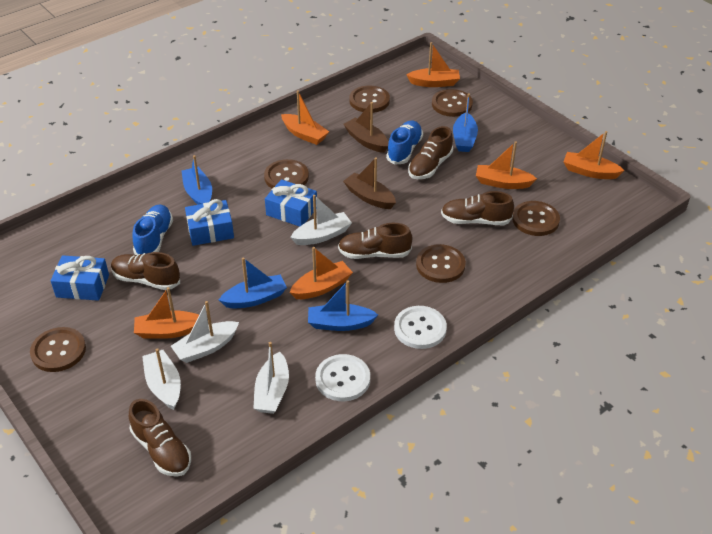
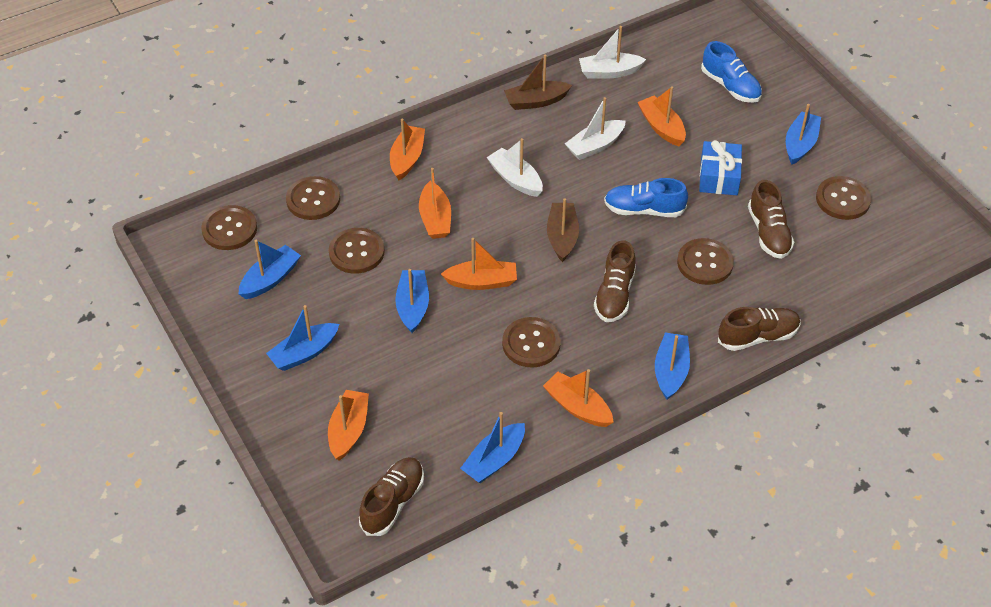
blue boat: [181,155,212,205] [219,257,287,308] [308,280,378,331] [453,93,478,152] = 4 -> [238,240,301,299] [266,305,339,371] [395,269,429,333] [460,412,525,483] [655,333,690,400] [786,104,821,165] = 6
blue gift: [51,255,109,301] [185,199,234,246] [265,179,317,227] = 3 -> [699,140,742,195] = 1
brown shoe: [111,252,180,290] [129,399,191,477] [338,223,412,259] [408,126,453,179] [441,191,514,225] = 5 -> [359,457,424,536] [594,240,636,322] [718,307,801,351] [748,180,794,259] = 4
white boat: [142,348,181,410] [171,301,239,363] [253,342,289,414] [290,195,352,245] = 4 -> [487,138,543,197] [565,97,626,160] [579,26,646,79] = 3
white button: [315,354,370,401] [394,306,447,349] = 2 -> none = 0

